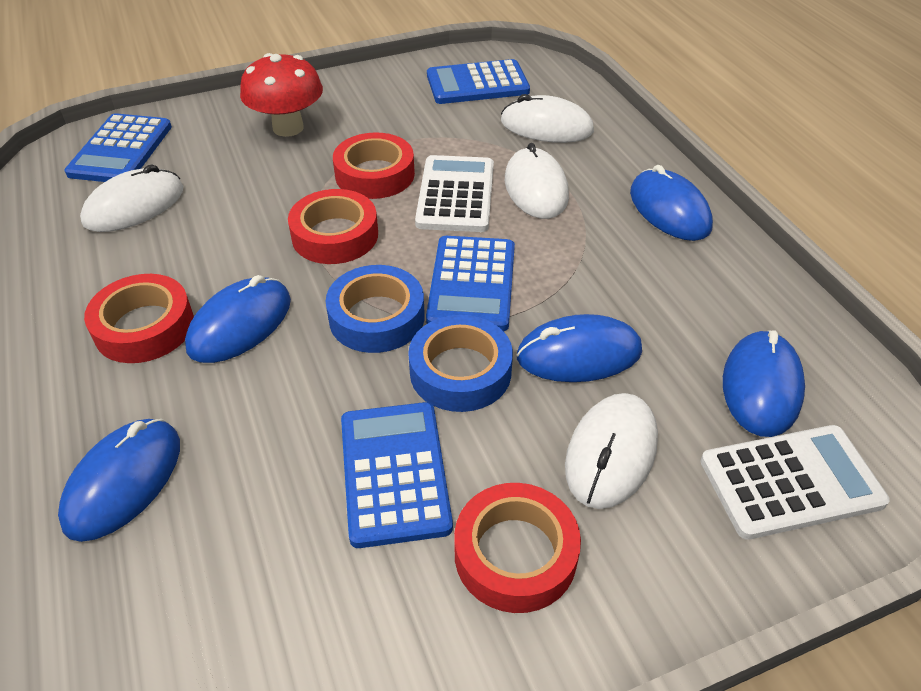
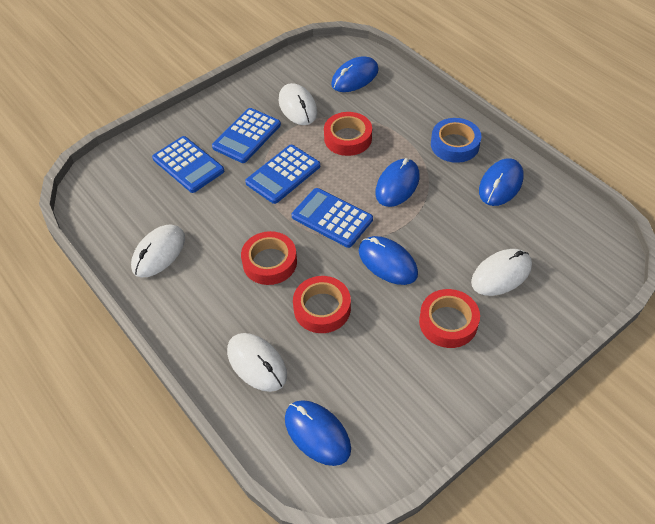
blue tape: [326,265,425,353] [408,315,513,412] = 2 -> [431,118,481,163] = 1
red mushroom: [240,53,323,137] = 1 -> none = 0
white calculator: [415,155,494,232] [700,425,890,540] = 2 -> none = 0

